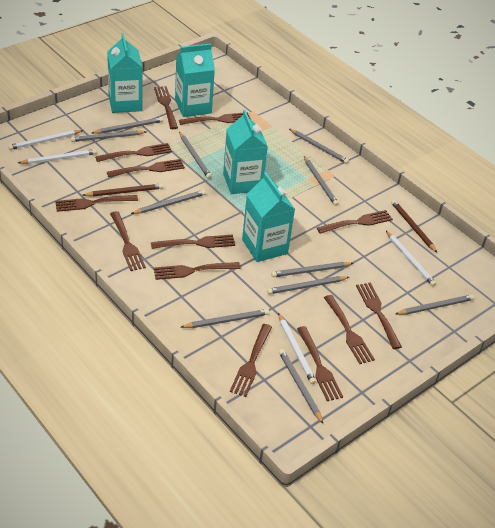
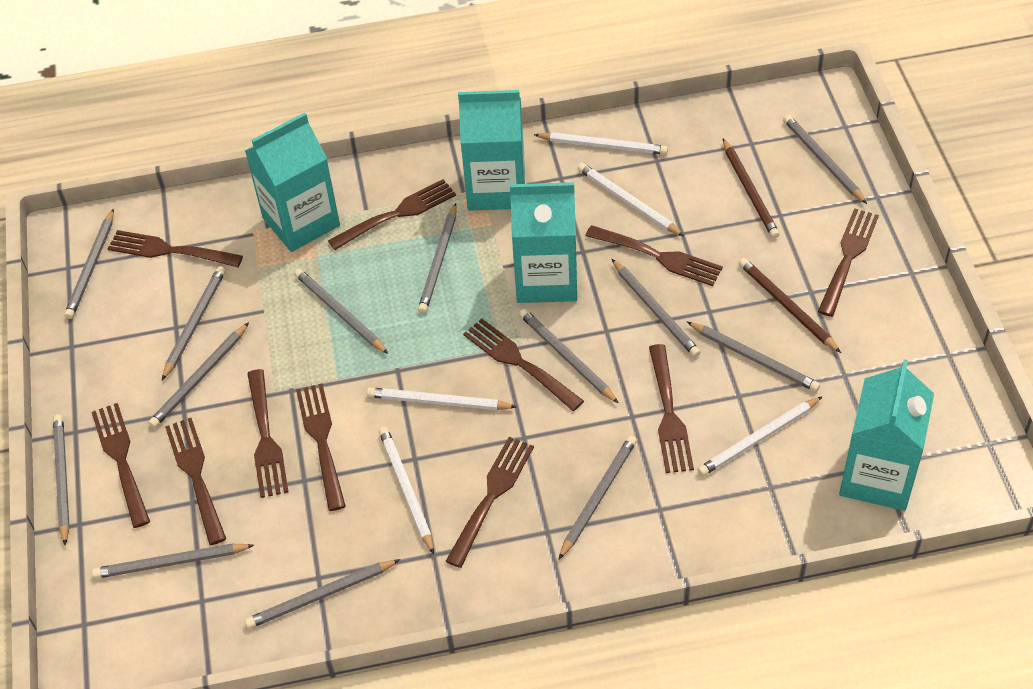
brown fork: [55,195,138,212] [95,143,172,162] [107,159,185,178] [110,211,146,271] [151,235,235,249] [154,86,178,129] [154,262,241,280] [179,112,250,125] [230,324,272,397] [297,326,343,401] [317,210,393,233] [324,295,375,364] [356,283,402,349] = 13 -> [92,403,150,528] [108,230,243,268] [165,418,226,545] [247,369,288,498] [296,383,346,511] [328,179,456,250] [446,437,534,568] [463,318,584,411] [585,225,723,286] [649,344,694,473] [818,208,879,317] = 11
grey pencil: [71,130,146,142] [92,117,163,134] [131,190,206,214] [179,132,212,179] [181,309,269,328] [267,276,349,294] [271,262,353,277] [279,349,323,424] [289,129,349,164] [304,156,339,206] [396,294,474,315] = 11 -> [53,414,70,545] [64,209,114,319] [92,543,254,579] [148,322,249,428] [162,266,226,380] [245,559,400,629] [294,268,388,354] [418,203,457,314] [519,309,619,403] [558,435,637,560] [612,259,701,357] [687,322,820,392] [783,115,867,204] = 13
white pencil: [8,130,83,150] [18,149,97,164] [278,313,316,384] [386,231,436,286] = 4 -> [367,387,517,410] [379,427,434,554] [534,132,668,155] [577,163,684,236] [697,396,823,476] = 5

